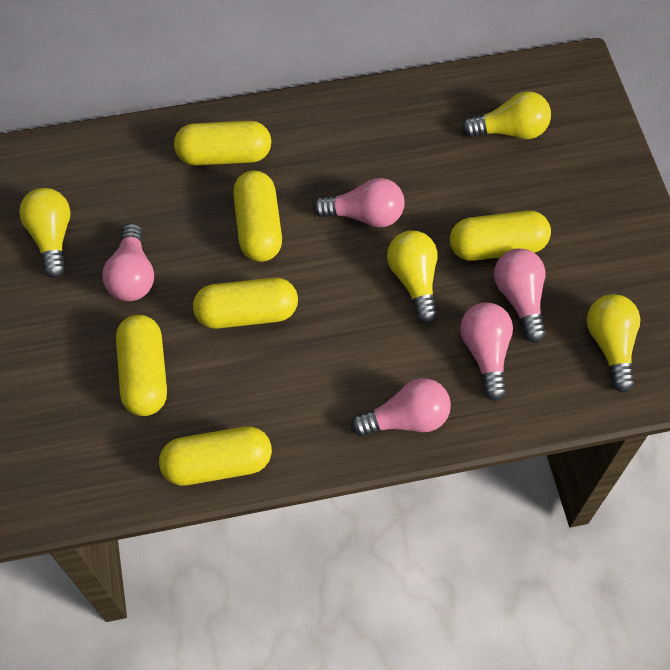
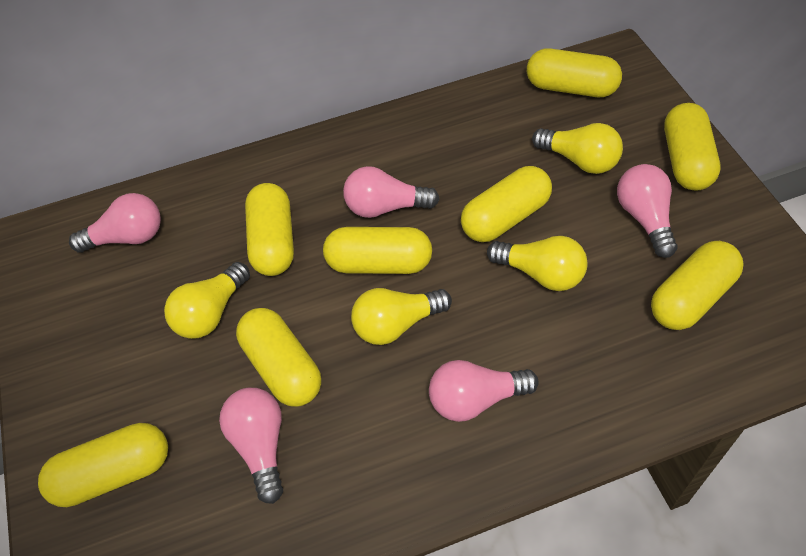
yellow capsule: [116,315,167,416] [159,426,272,486] [174,121,271,165] [193,278,298,329] [233,170,282,262] [450,210,551,261] = 6 -> [38,423,168,507] [236,308,321,407] [245,183,294,276] [323,227,432,274] [461,166,552,242] [527,48,622,97] [651,241,744,330] [664,103,721,191] = 8

